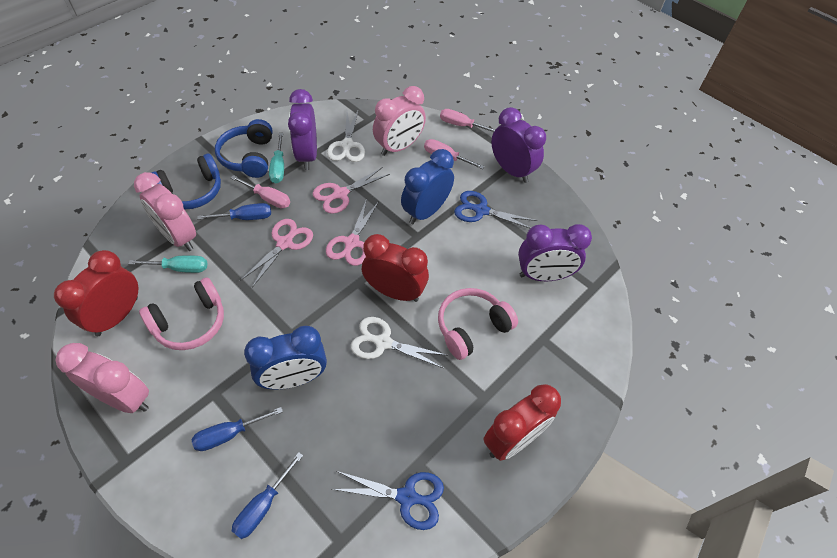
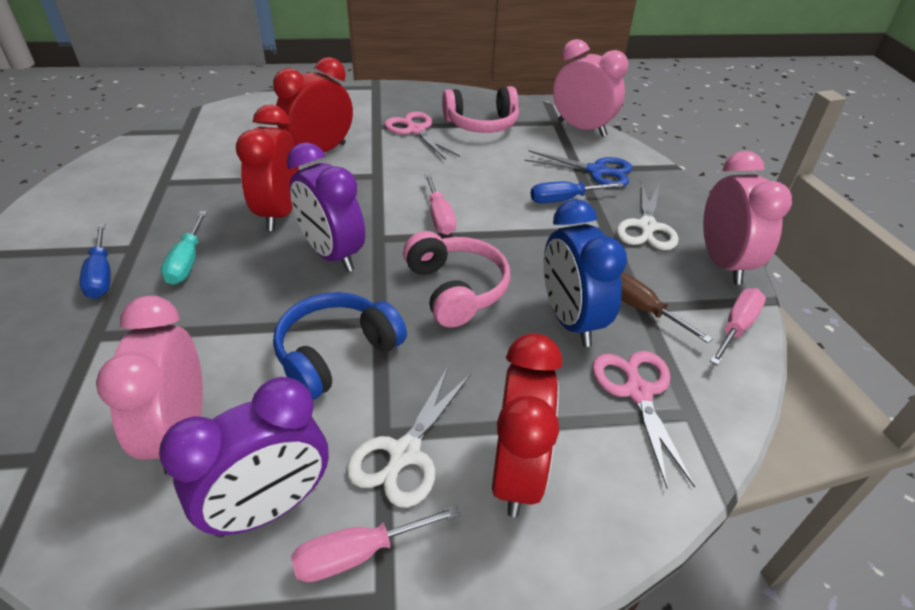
blue clock: [244,326,327,390] [401,149,454,224] = 2 -> [544,199,627,347] = 1
blue headphones: [151,154,221,209] [215,119,273,178] = 2 -> [273,292,407,400] = 1
blue scissors: [332,471,444,530] [454,191,537,228] = 2 -> [524,150,632,188] = 1
blue screwdriver: [192,407,283,451] [197,203,271,220] [232,452,303,539] = 3 -> [79,223,111,299] [531,181,624,203] = 2
brown screwdriver: none = 0 -> [620,272,712,343] = 1
pink scissors: [240,219,313,288] [313,167,390,214] [326,199,379,266] = 3 -> [385,112,460,160] [592,351,695,488] = 2
purple clock: [288,89,317,170] [491,107,546,183] [518,224,592,281] = 3 -> [159,377,329,537] [287,142,365,272] = 2
turquoise screwdriver: [128,255,207,273] [269,133,284,183] = 2 -> [161,211,207,285] = 1

